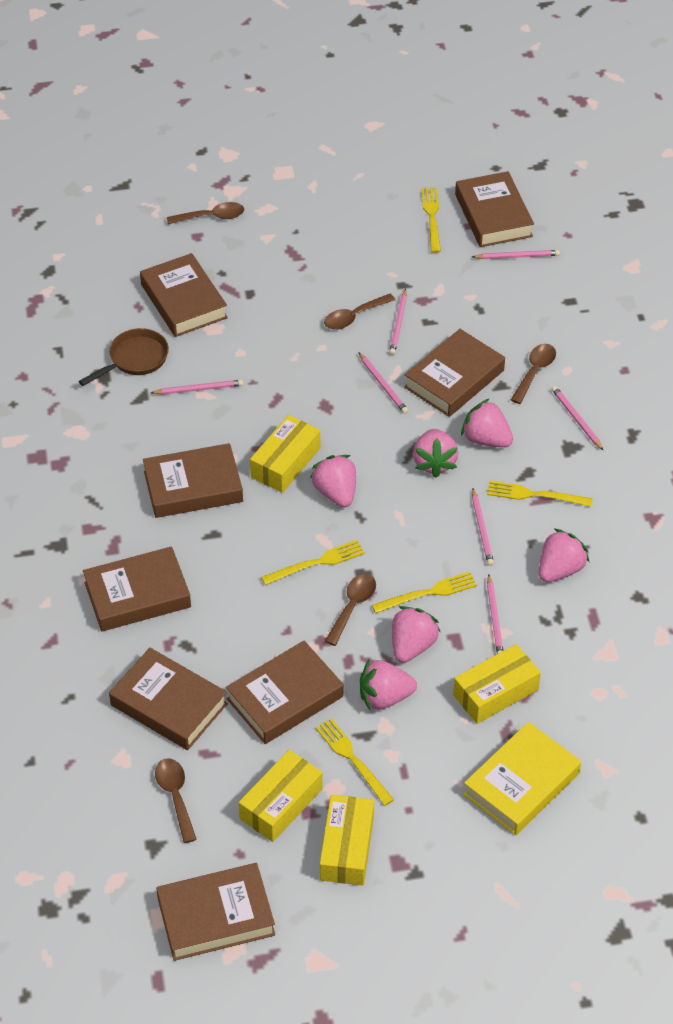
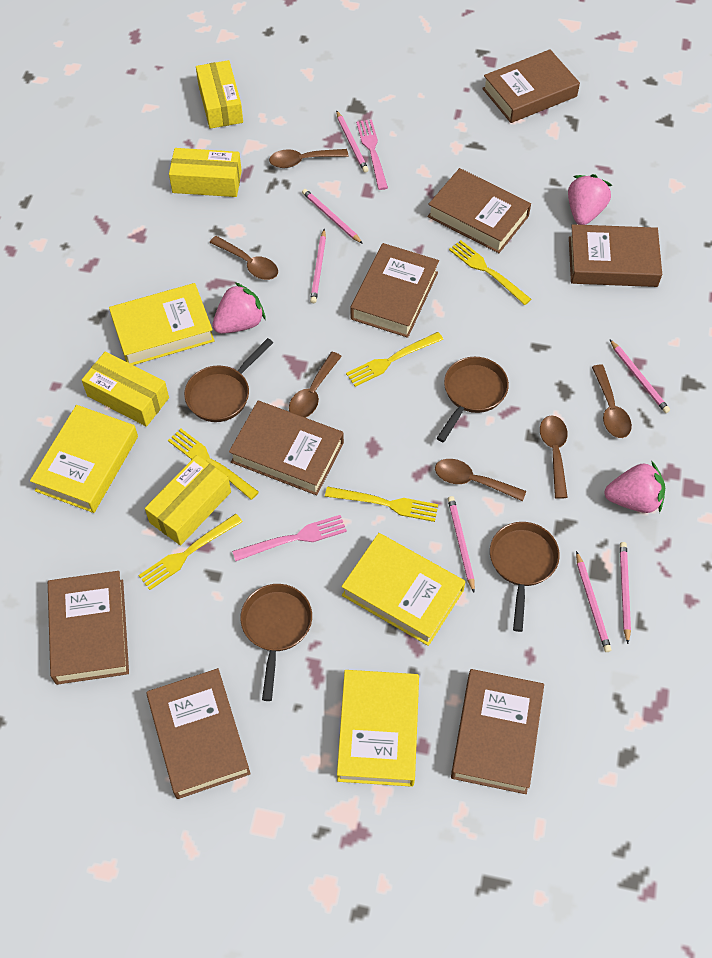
brown pan: [79,328,169,386] = 1 -> [184,338,273,422] [240,584,312,701] [437,357,509,442] [490,522,560,632] = 4
brown spoon: [155,758,197,843] [167,202,244,224] [324,294,395,330] [325,574,376,646] [511,344,556,404] = 5 -> [209,236,278,280] [269,149,348,168] [289,352,342,418] [435,459,526,501] [540,415,568,499] [592,365,632,438] = 6
pink fork: none = 0 -> [232,515,347,561] [356,119,388,190] = 2
pink strawberry: [310,455,356,507] [360,660,417,710] [392,606,440,663] [413,429,458,478] [461,398,513,447] [539,529,590,582] = 6 -> [212,282,266,334] [568,174,612,225] [604,460,665,513] = 3
yellow book: [463,722,581,835] = 1 -> [30,405,138,513] [109,283,215,365] [337,670,419,787] [341,533,466,646] = 4

